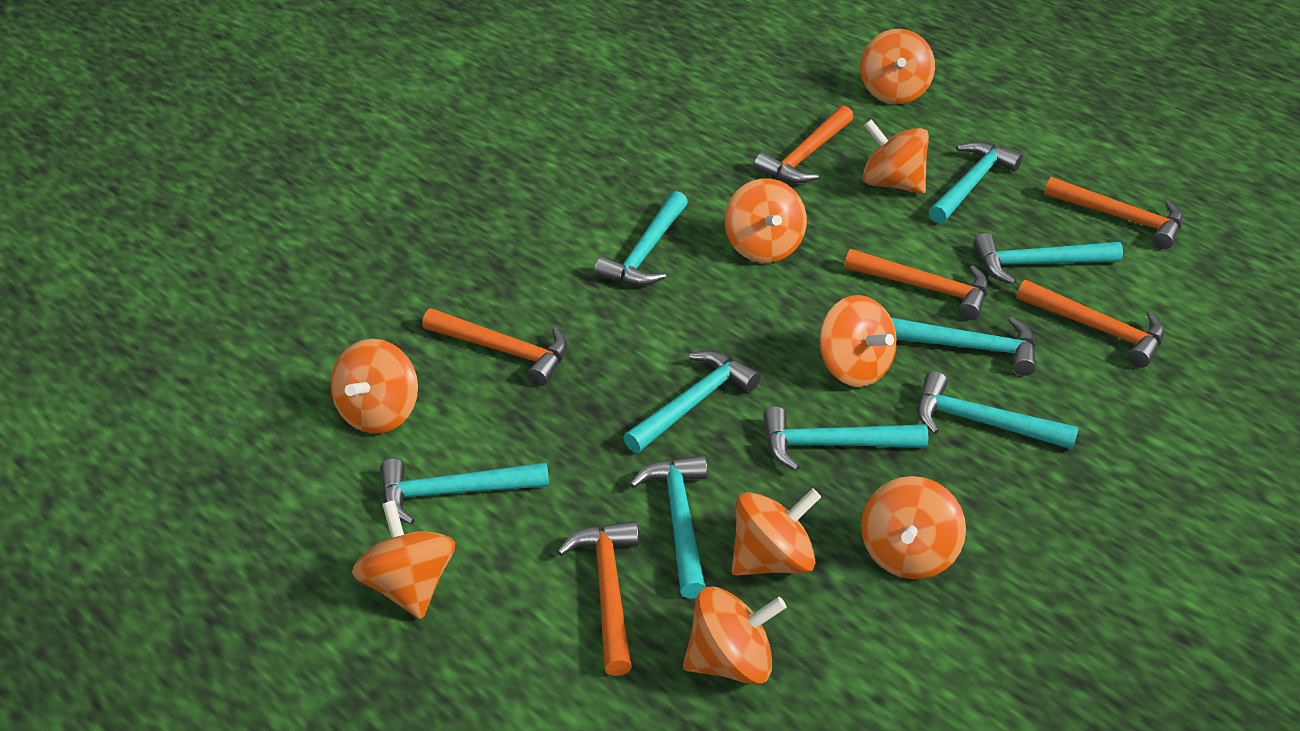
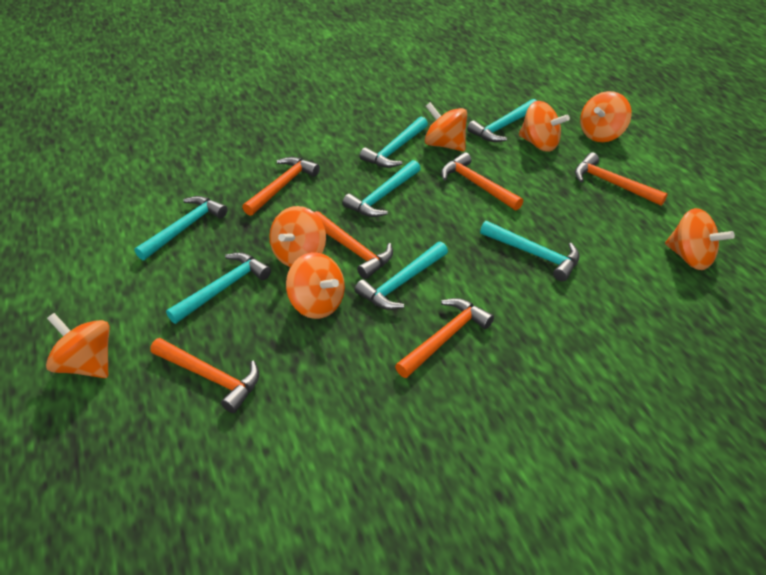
orange spinning top: [331,339,418,434] [352,500,455,619] [683,587,786,685] [725,178,807,263] [732,488,821,576] [819,295,897,387] [860,29,935,104] [861,476,966,579] [862,119,929,194] = 9 -> [46,313,110,378] [269,206,326,267] [286,252,345,319] [425,102,467,151] [519,101,570,152] [580,91,632,142] [665,208,735,270] = 7
turquoise hammer: [380,458,549,525] [594,191,688,286] [623,350,760,453] [630,455,707,599] [763,406,928,471] [891,317,1036,376] [917,371,1079,450] [929,141,1023,224] [974,233,1123,285] = 9 -> [134,196,228,260] [166,252,271,324] [343,160,421,217] [355,242,448,310] [360,117,428,168] [467,99,537,142] [480,221,580,282] = 7

